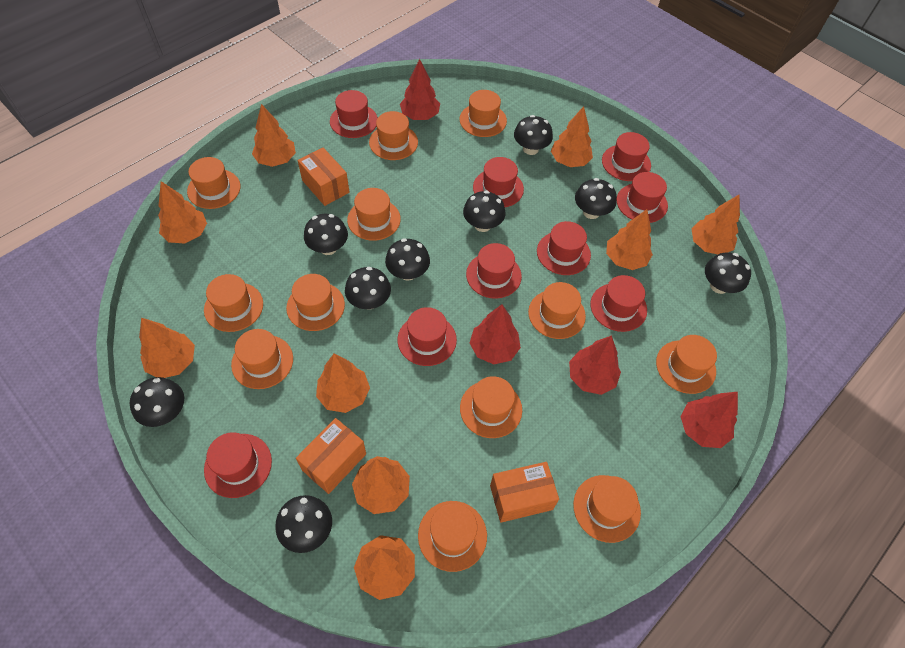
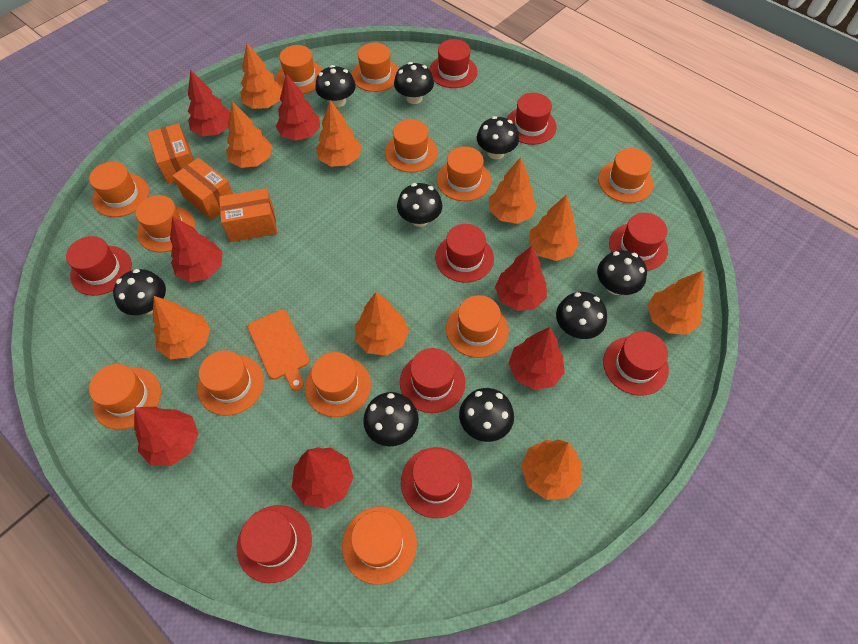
orange cutting board: none = 0 -> [248,310,310,391] = 1
red tree: [400,59,440,120] [470,304,521,364] [569,335,621,395] [680,392,738,448] = 4 -> [134,407,199,466] [170,216,223,282] [188,69,230,136] [276,74,320,141] [292,447,354,509] [495,246,547,311] [508,327,565,390] = 7

